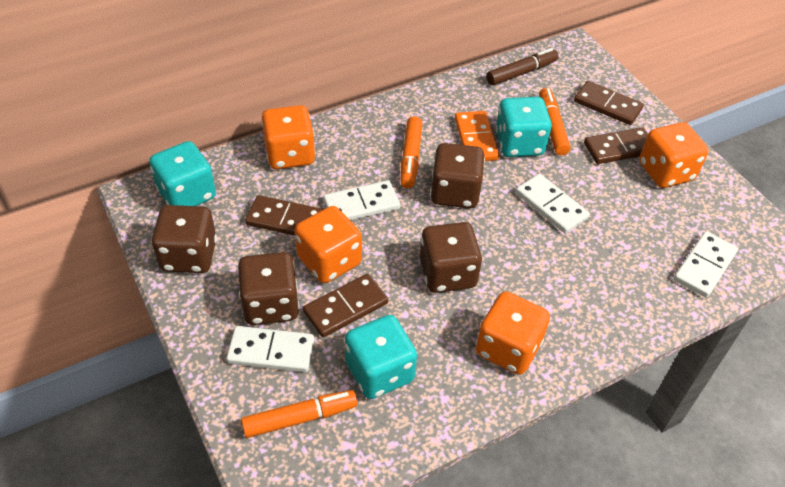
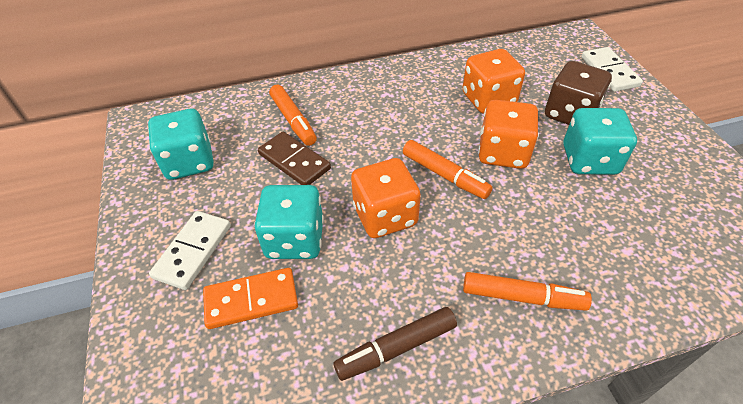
brown dice: [152,205,217,273] [238,252,299,325] [420,222,482,293] [430,143,485,208] = 4 -> [545,61,612,125] = 1
brown domino: [245,195,324,236] [303,274,388,337] [574,81,644,125] [584,127,648,164] = 4 -> [258,132,331,185] = 1
orange dice: [261,105,315,169] [295,206,362,283] [476,291,550,375] [639,122,709,188] = 4 -> [351,158,421,238] [463,49,525,113] [478,100,539,169] = 3
white domino: [226,326,315,372] [323,180,400,220] [516,174,590,234] [674,231,738,297] = 4 -> [149,211,231,290] [581,47,643,92] = 2

